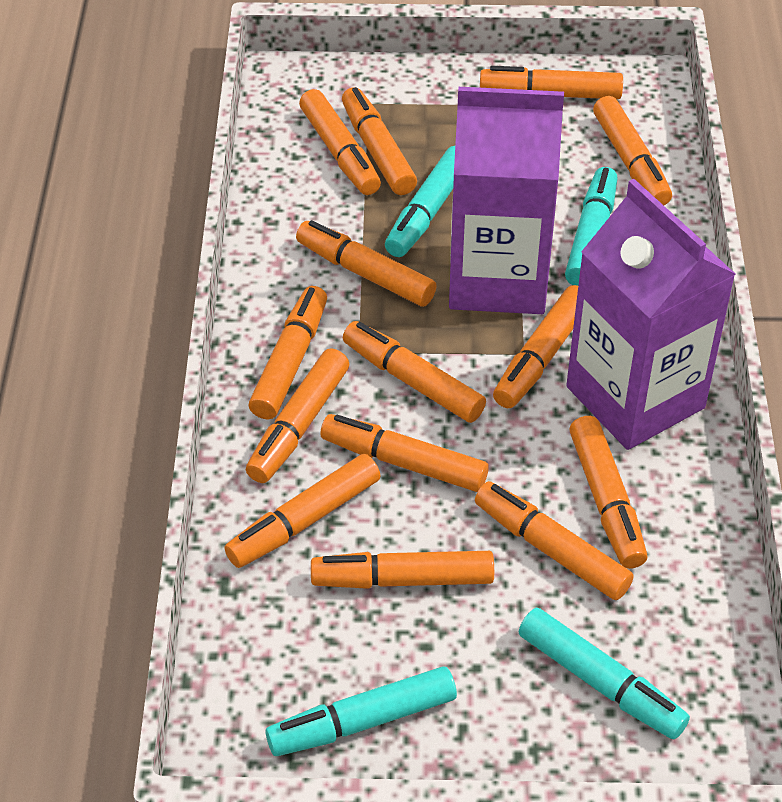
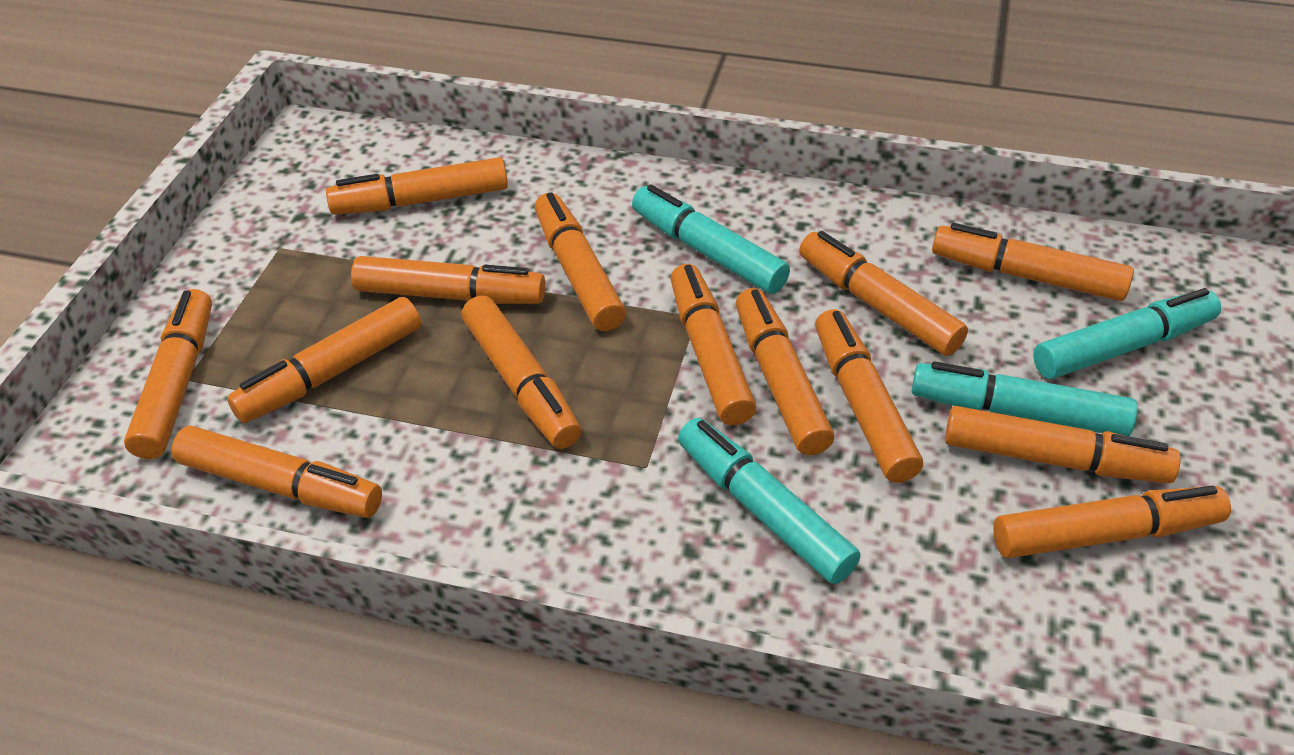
purple carton: [449,87,564,314] [566,179,735,450] = 2 -> none = 0

